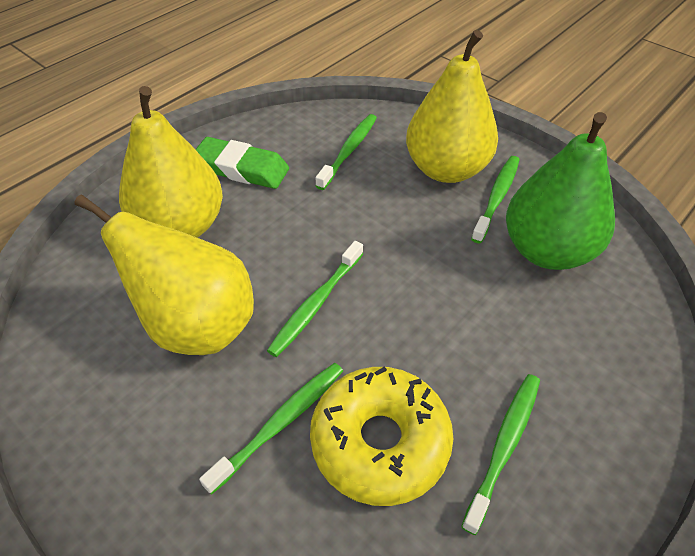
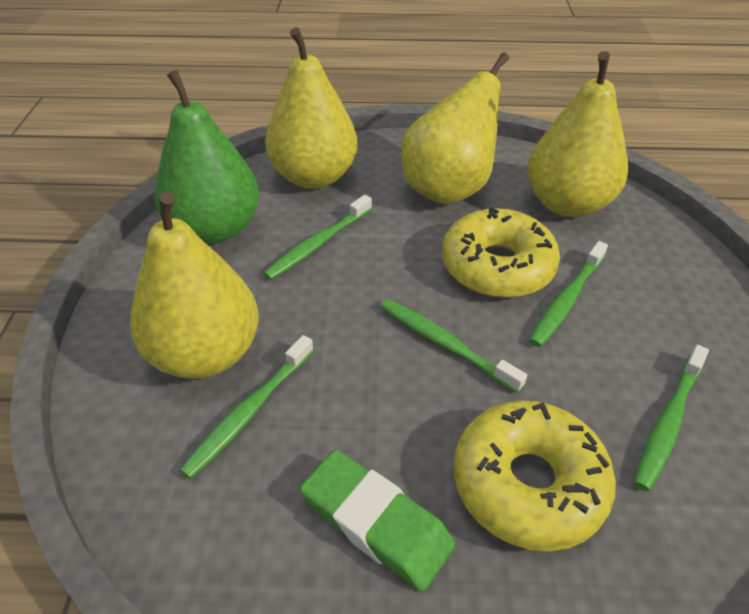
yellow donut: [310,367,453,506] = 1 -> [442,207,560,298] [454,400,616,551] = 2
yellow pear: [75,195,254,355] [119,86,223,238] [406,30,498,183] = 3 -> [130,192,259,379] [265,28,358,189] [401,52,509,204] [527,51,628,217] = 4

